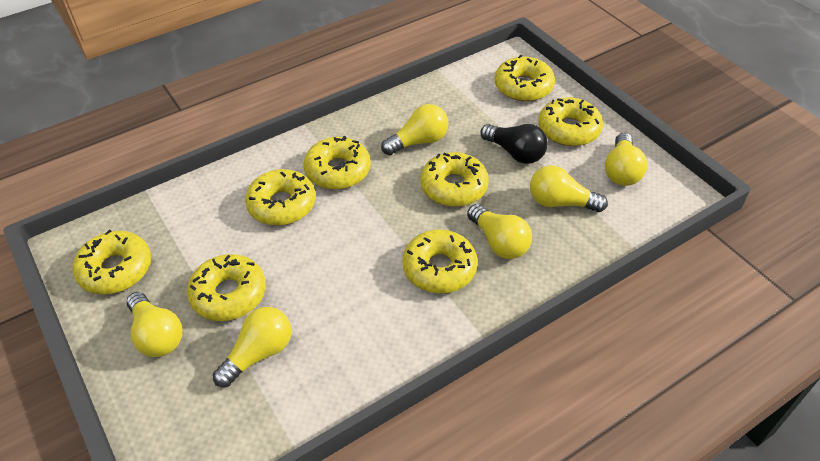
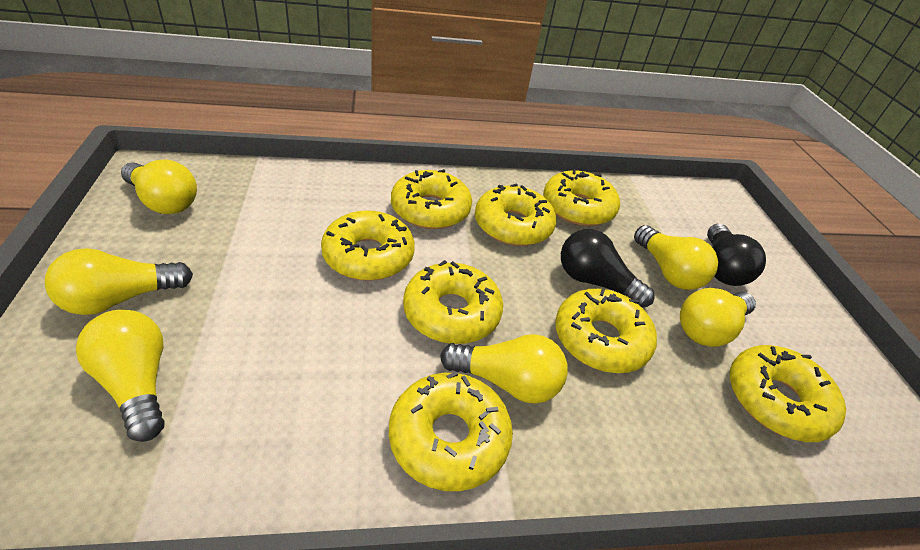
black light bulb: [480,124,548,164] = 1 -> [561,229,654,308] [707,224,766,286] = 2

